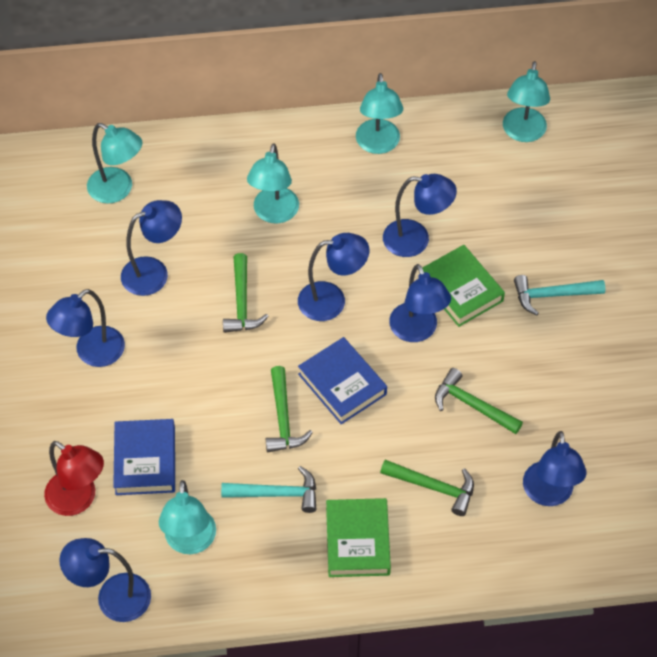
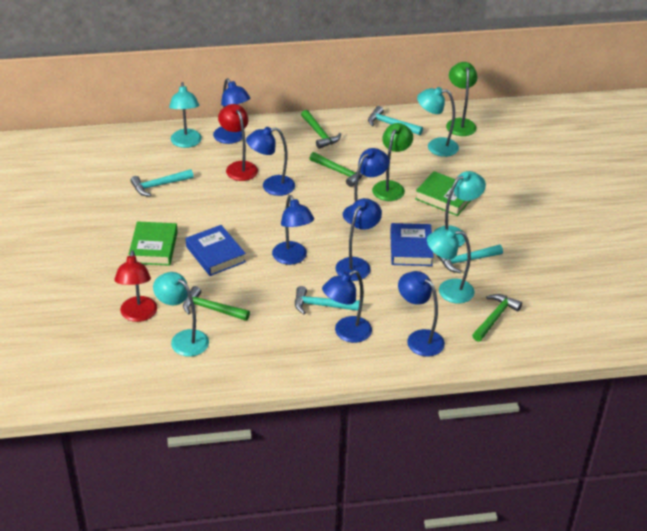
green lamp: none = 0 -> [372,123,413,201] [446,62,477,136] = 2
red lamp: [44,441,104,516] = 1 -> [114,250,157,322] [218,104,258,181] = 2
turquoise hammer: [221,466,316,513] [514,275,605,315] = 2 -> [130,169,194,197] [295,286,360,314] [368,106,423,135] [437,245,503,273] = 4

